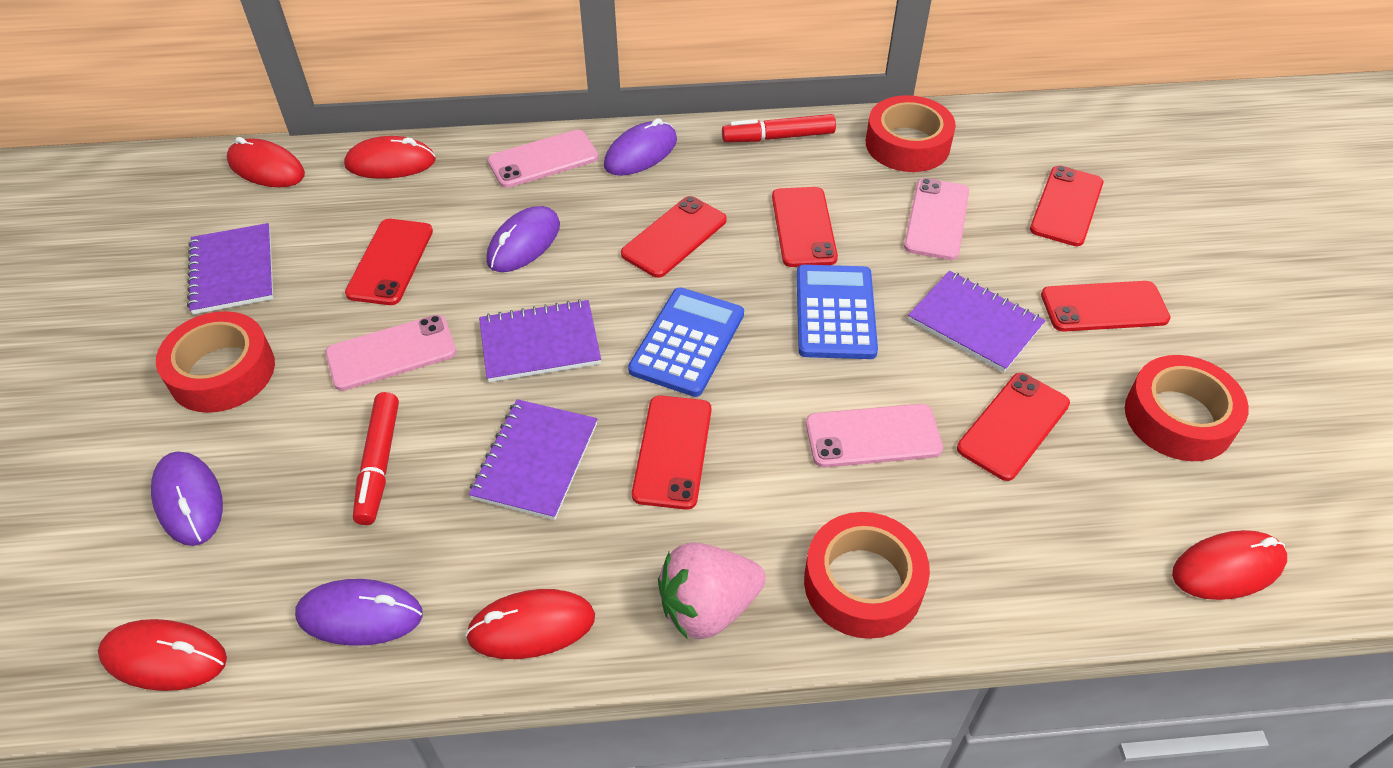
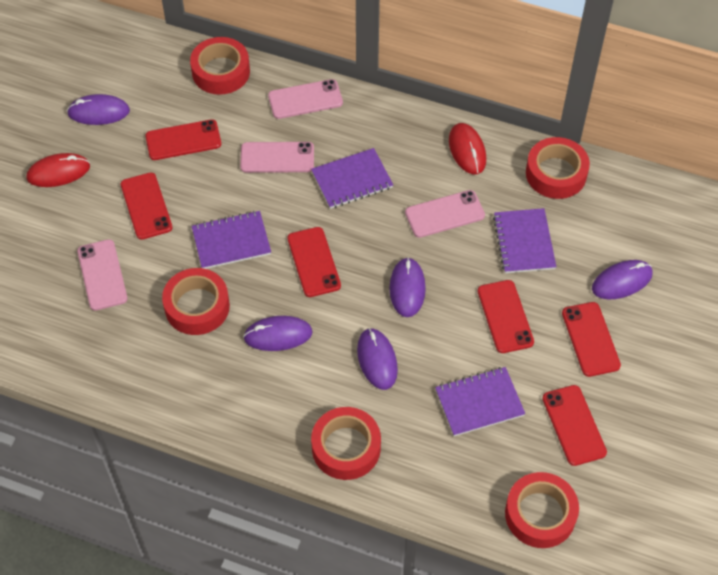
blue calculator: [628,287,744,397] [797,265,878,359] = 2 -> none = 0
pink strawberry: [658,542,766,639] = 1 -> none = 0
purple mouse: [151,451,223,546] [295,579,423,646] [486,206,560,272] [604,118,677,176] = 4 -> [67,94,130,125] [243,316,313,351] [357,328,398,390] [389,257,426,317] [592,260,653,299] = 5
red marker: [353,392,399,525] [722,114,836,142] = 2 -> none = 0
red mouse: [98,619,227,691] [227,137,305,187] [344,136,436,179] [465,589,595,659] [1172,530,1287,600] = 5 -> [27,153,90,187] [449,123,486,174] = 2
red phone: [345,219,433,305] [621,196,727,278] [632,395,711,510] [772,187,838,267] [957,373,1070,481] [1030,166,1103,246] [1041,281,1171,332] = 7 -> [121,172,172,240] [145,119,221,160] [287,227,341,297] [478,280,534,353] [542,385,607,466] [562,302,621,377] = 6
red tape: [156,311,275,413] [804,512,930,639] [866,95,956,172] [1125,355,1249,461] = 4 -> [162,268,230,335] [190,37,250,95] [311,407,381,480] [505,472,579,548] [526,137,590,199] = 5

